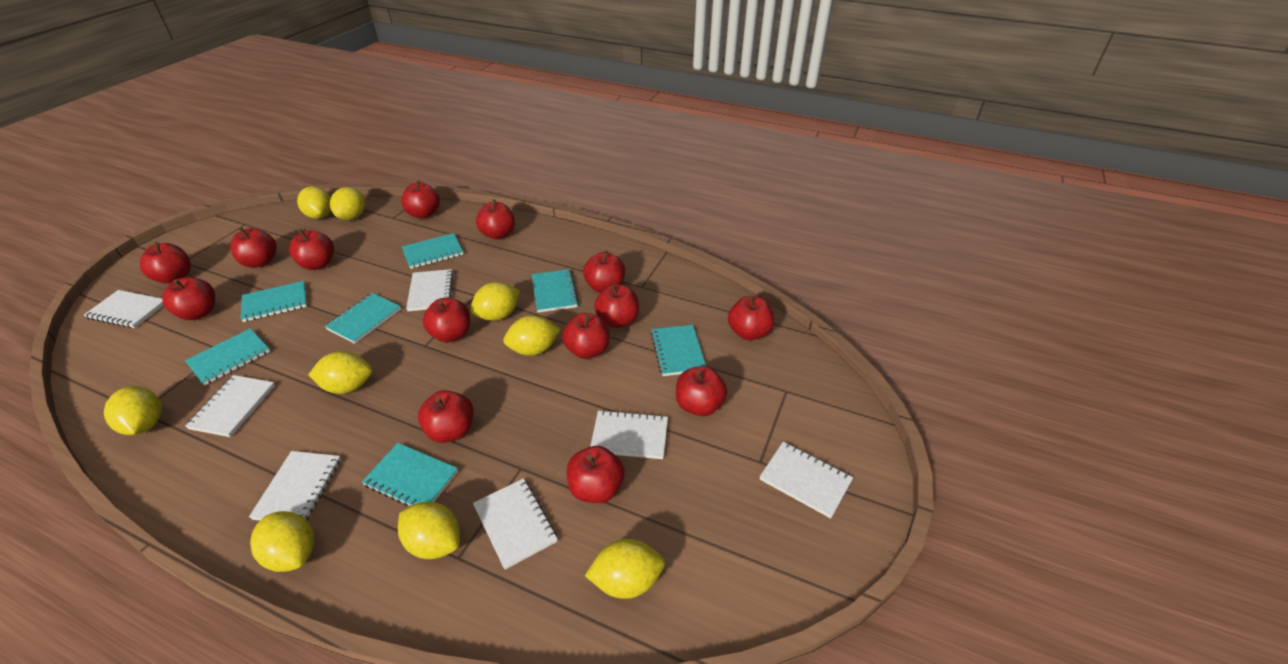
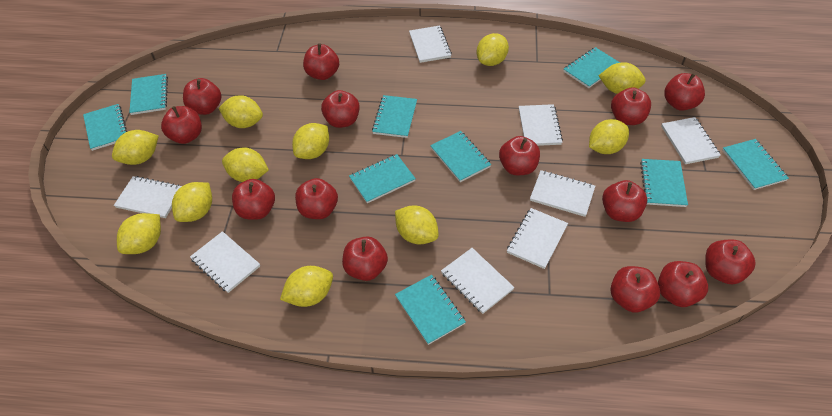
turquoise notebook: [185,328,270,385] [241,281,307,322] [325,293,401,344] [362,443,458,506] [402,233,464,269] [532,269,579,313] [651,325,706,376] = 7 -> [83,104,127,151] [129,74,168,115] [349,154,416,203] [372,95,417,138] [395,275,466,345] [430,131,491,182] [563,47,620,88] [640,159,688,207] [722,139,789,190] = 9
white notebook: [84,290,163,328] [185,375,275,437] [249,451,341,520] [406,269,454,311] [473,478,558,570] [590,410,668,459] [760,442,853,518] = 7 -> [114,176,182,218] [190,231,260,293] [409,25,452,63] [441,248,515,314] [507,208,568,269] [519,104,563,146] [530,170,595,217] [661,117,721,164] = 8
yellow lemon: [104,386,162,435] [250,511,314,572] [297,186,331,219] [308,351,372,394] [330,187,365,220] [398,502,460,559] [470,282,520,321] [503,315,561,356] [585,539,665,599] = 9 -> [112,130,159,165] [117,213,161,254] [172,182,212,222] [219,95,263,128] [222,147,269,182] [280,266,333,307] [292,123,329,159] [395,205,439,245] [477,33,509,66] [589,119,629,154] [598,62,646,94] = 11

